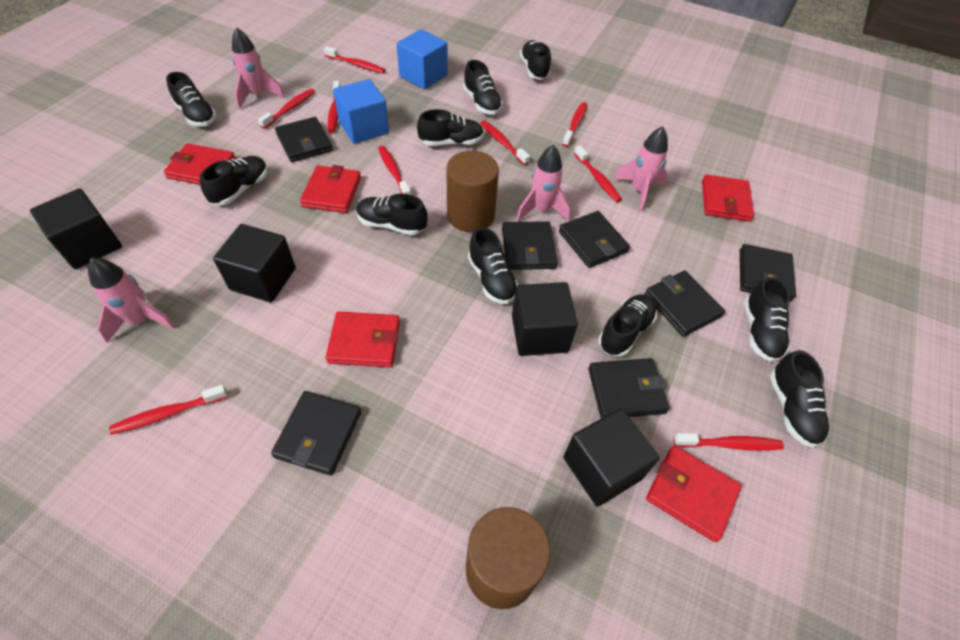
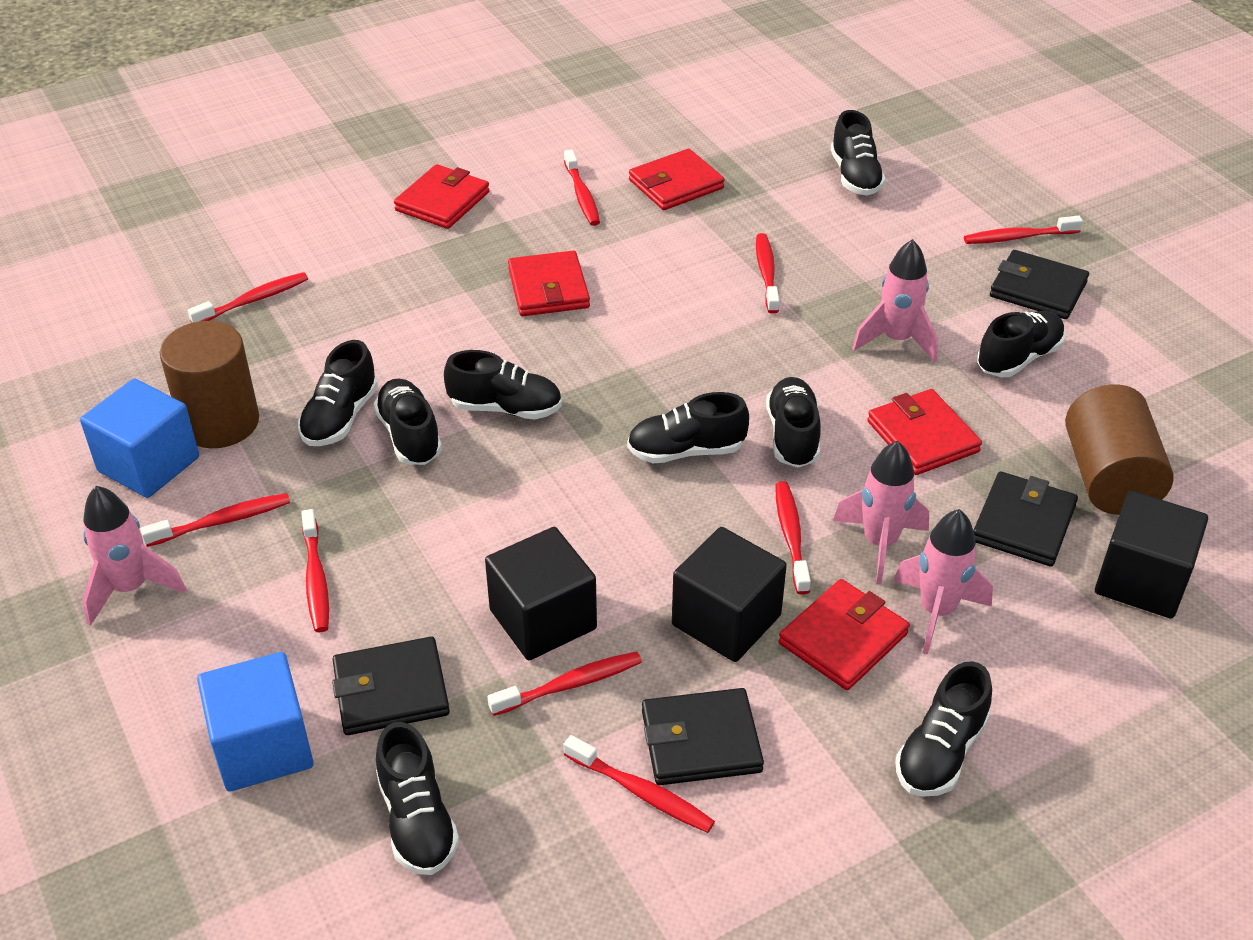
black cube: [30,188,122,269] [213,224,296,302] [512,282,578,356] [563,408,660,507] = 4 -> [485,527,597,660] [672,527,787,662] [1095,491,1208,619] = 3
black shoe: [166,72,217,127] [200,156,268,205] [356,193,428,235] [417,109,484,146] [463,60,503,115] [468,227,519,304] [520,40,551,80] [598,294,657,357] [744,277,790,362] [770,350,830,448] = 10 -> [298,340,378,446] [374,379,442,465] [376,722,459,875] [444,350,562,419] [627,392,749,463] [766,377,821,468] [831,110,886,195] [895,661,992,797] [977,311,1065,377] = 9
black wallet: [271,391,361,476] [275,117,333,162] [502,221,558,270] [559,211,630,268] [588,358,669,418] [645,271,725,337] [740,244,796,302] = 7 -> [332,637,450,735] [642,688,764,785] [973,472,1078,566] [990,250,1089,319] = 4

